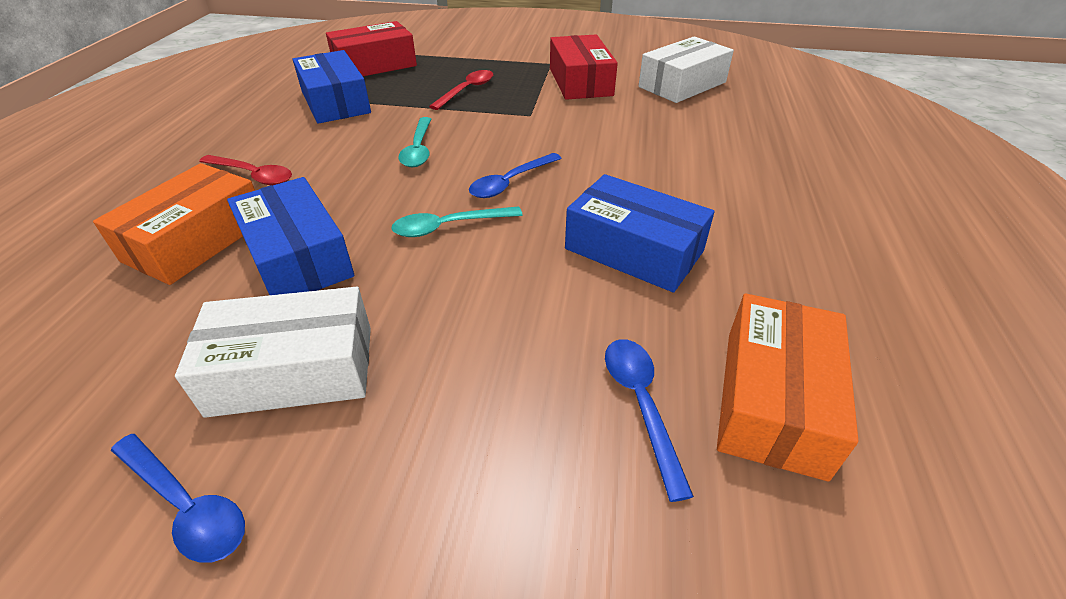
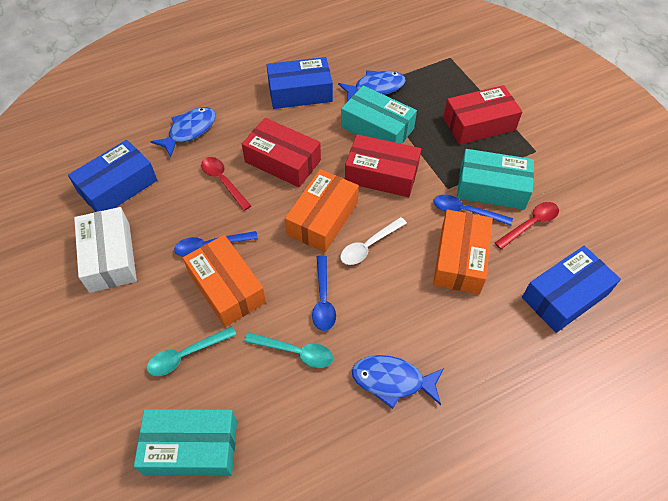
blue fish: none = 0 -> [151,107,216,157] [338,70,406,102] [352,355,444,409] = 3
orange box: [93,163,255,285] [717,293,858,482] = 2 -> [183,235,266,327] [285,169,359,252] [433,210,493,294] = 3
red box: [326,21,417,76] [550,35,618,100] = 2 -> [242,118,321,187] [345,134,421,197] [443,85,522,145] = 3
turquoise box: none = 0 -> [134,409,237,476] [341,85,417,144] [457,149,534,210] = 3
white box: [175,287,371,418] [639,36,734,103] = 2 -> [74,207,137,293] = 1
white spoon: none = 0 -> [340,217,407,265] = 1

